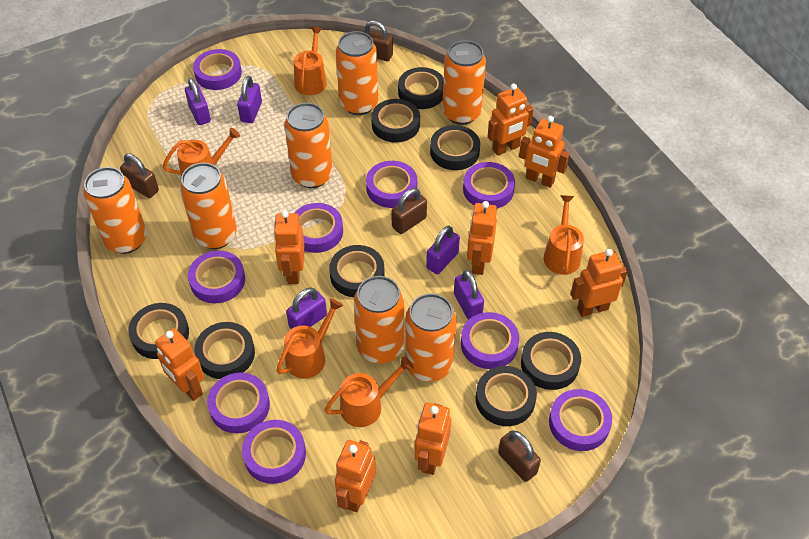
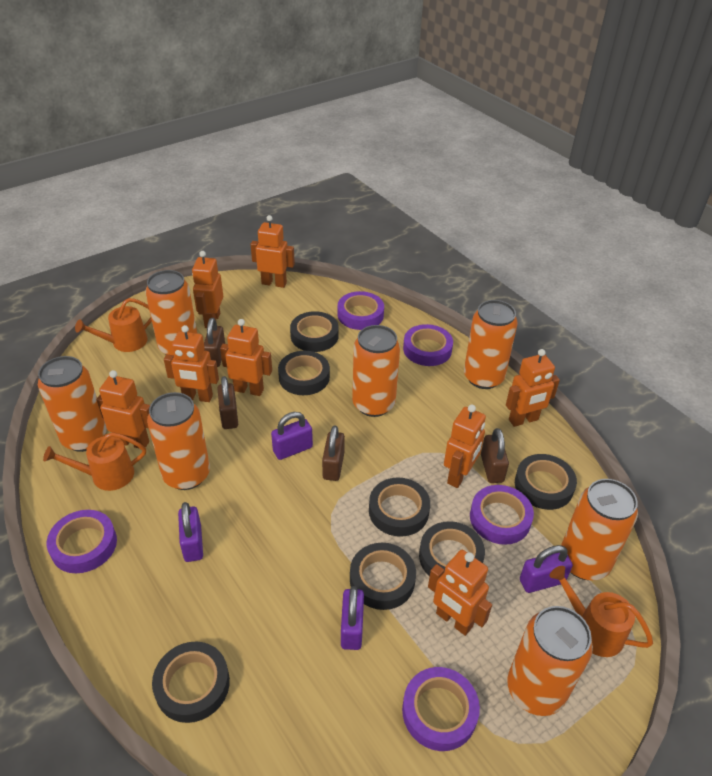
black tape: [128,303,189,359] [194,322,255,379] [329,245,385,297] [371,99,420,143] [398,67,444,109] [430,125,480,170] [476,366,537,426] [521,332,581,390] = 8 -> [152,642,230,723] [278,351,330,395] [290,311,339,352] [350,543,416,610] [369,478,430,537] [419,521,485,577] [515,454,577,510] = 7
orange watering can: [163,128,240,177] [276,298,343,379] [294,27,327,95] [324,357,413,427] [543,195,584,275] = 5 -> [43,432,146,491] [75,298,152,352] [549,566,653,657] = 3
purple padlock: [185,78,211,125] [237,76,262,123] [286,288,327,329] [426,226,460,274] [454,270,484,320] = 5 -> [178,502,203,562] [271,412,313,460] [341,586,364,650] [520,545,573,593] = 4
purple tape: [188,251,245,303] [193,49,242,90] [207,373,270,433] [242,420,306,484] [294,203,343,253] [366,161,417,208] [461,312,519,369] [463,162,515,208] [549,389,612,451] = 9 -> [47,510,117,573] [338,291,384,330] [402,667,480,751] [403,324,453,366] [470,485,534,545] = 5

